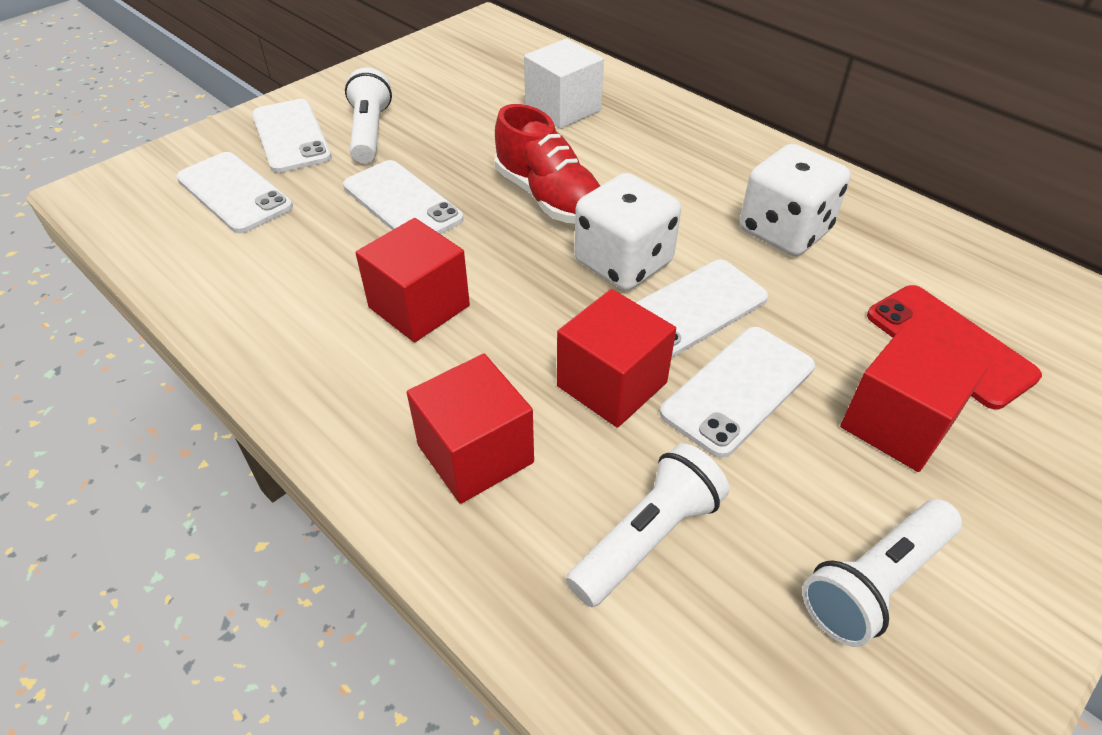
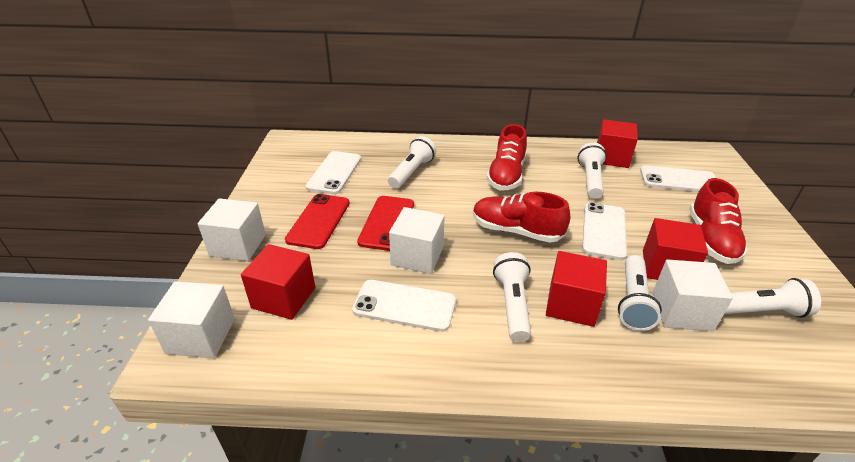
red phone: [867,285,1042,409] = 1 -> [285,194,350,249] [357,196,414,251] = 2
red shoe: [495,104,600,224] = 1 -> [473,192,570,243] [487,124,527,190] [689,178,748,264] = 3
white cube: [524,38,604,129] = 1 -> [148,281,235,358] [198,198,266,261] [389,207,445,274] [653,259,733,331] = 4
white dice: [574,173,681,291] [739,144,850,256] = 2 -> none = 0
white flashlight: [345,68,392,163] [566,443,729,607] [802,499,962,647] = 3 -> [388,136,436,188] [493,252,531,342] [577,142,607,199] [618,255,662,331] [724,278,821,318] = 5
white phone: [176,152,293,233] [252,99,332,173] [343,160,464,234] [635,260,768,358] [660,327,815,458] = 5 -> [306,151,361,194] [352,280,456,332] [582,202,627,260] [640,165,716,192] = 4

